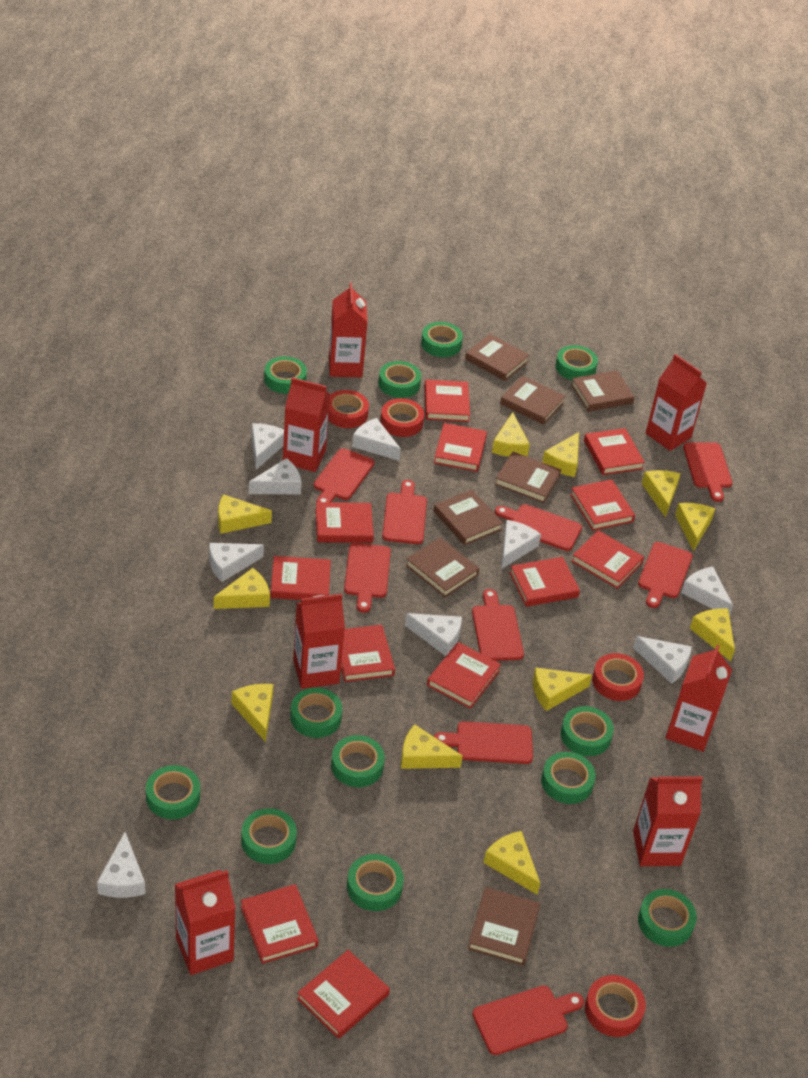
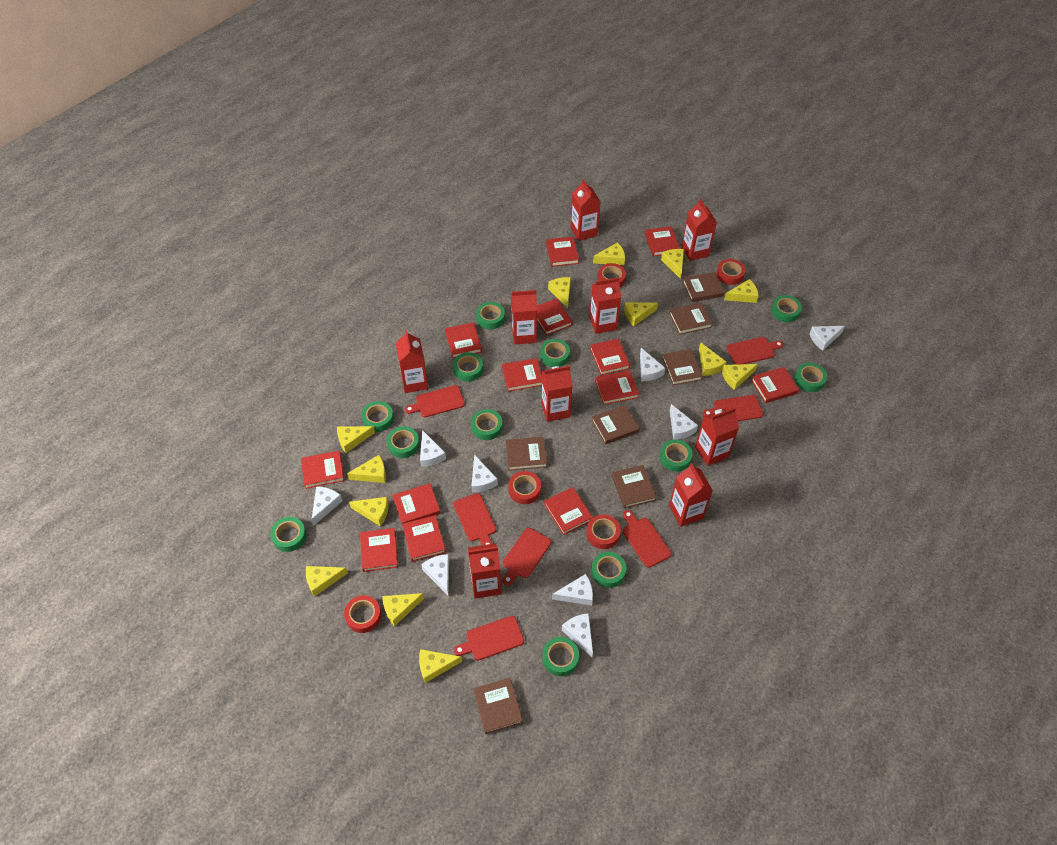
red book: [241,884,318,964] [270,556,331,600] [297,950,390,1039] [316,502,374,543] [341,625,395,682] [425,379,470,422] [427,642,501,709] [434,423,487,472] [509,557,580,607] [570,479,635,531] [571,530,644,589] [584,428,645,475] = 12 -> [301,451,345,489] [360,528,398,572] [392,483,441,526] [402,515,446,562] [445,323,482,359] [502,358,542,392] [537,298,573,335] [544,487,593,535] [546,237,579,267] [590,339,630,375] [595,370,639,405] [645,226,680,256] [751,367,799,403] = 13
red carton: [175,870,235,975] [283,377,330,472] [293,594,345,689] [329,283,368,378] [633,776,703,866] [646,354,707,451] [666,645,732,752] = 7 -> [396,330,428,393] [468,543,502,598] [511,290,537,345] [541,366,573,422] [570,179,601,241] [589,277,621,334] [669,463,713,527] [681,199,717,261] [695,407,739,466] = 9
red cutting board: [314,448,374,502] [344,543,391,613] [382,480,427,544] [434,721,533,764] [472,589,524,661] [472,986,584,1055] [495,504,582,551] [638,542,693,608] [683,442,732,502] = 9 -> [405,385,465,417] [453,493,496,545] [454,616,524,660] [503,528,551,586] [623,510,672,568] [703,395,763,421] [727,337,783,365] = 7
red tape: [328,390,369,428] [380,398,424,437] [585,975,646,1037] [592,653,644,701] = 4 -> [344,595,381,633] [508,471,541,504] [586,514,621,549] [598,263,626,287] [716,259,746,285] = 5
yellow cheese: [214,568,270,609] [218,494,272,534] [232,684,273,742] [401,725,463,769] [484,831,540,895] [492,412,530,457] [533,667,592,711] [542,432,579,477] [642,470,680,518] [675,503,715,551] [690,608,735,661] = 11 -> [306,566,348,597] [337,426,375,453] [347,455,386,483] [349,497,389,526] [382,593,424,626] [419,649,462,683] [548,277,571,308] [593,242,625,265] [624,302,658,326] [661,249,684,279] [699,342,727,376] [722,364,758,390] [724,279,759,303] = 13

